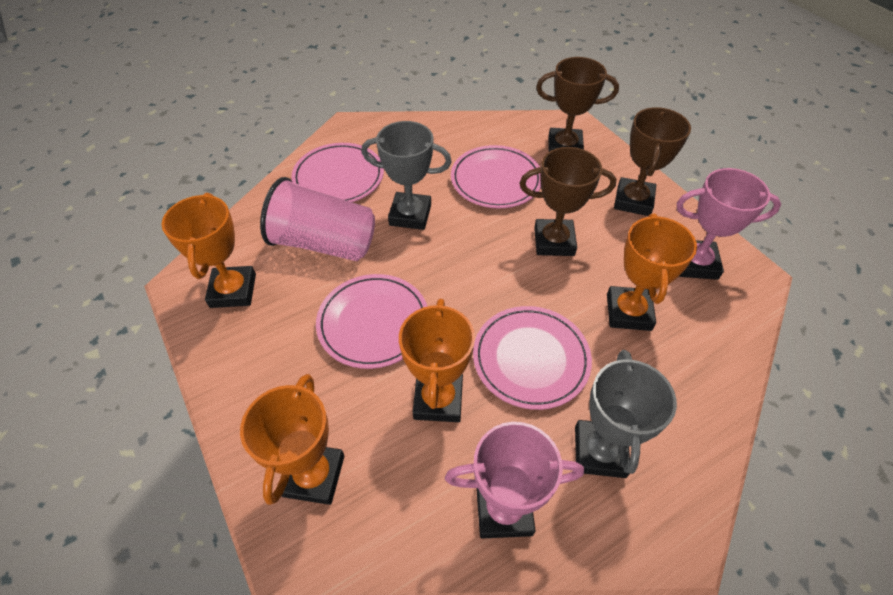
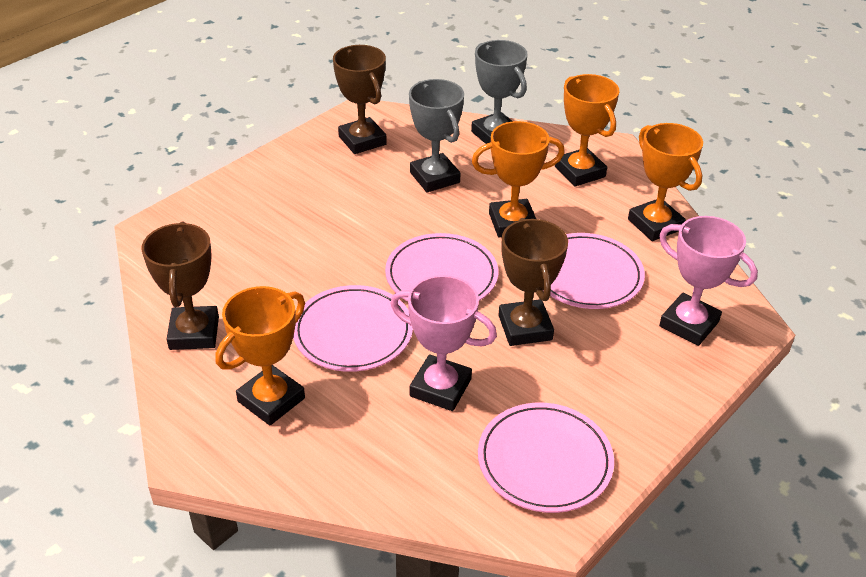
pink cup: [260,177,375,261] = 1 -> none = 0

